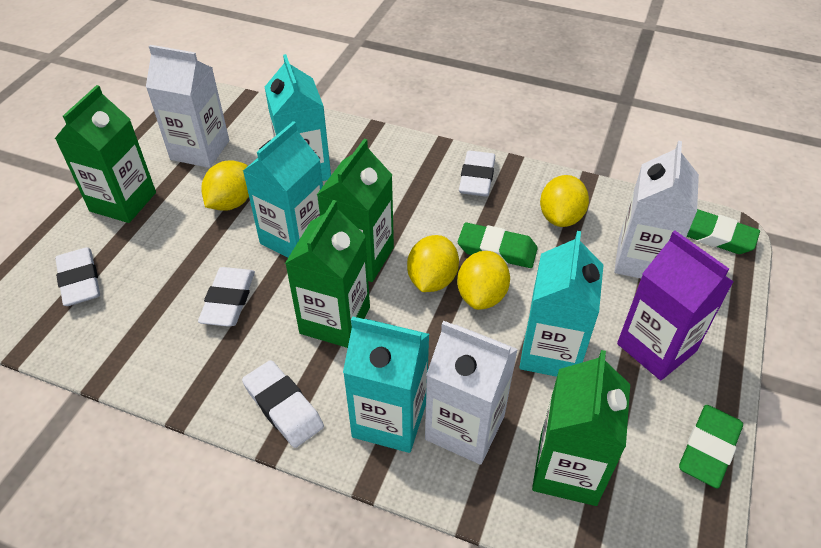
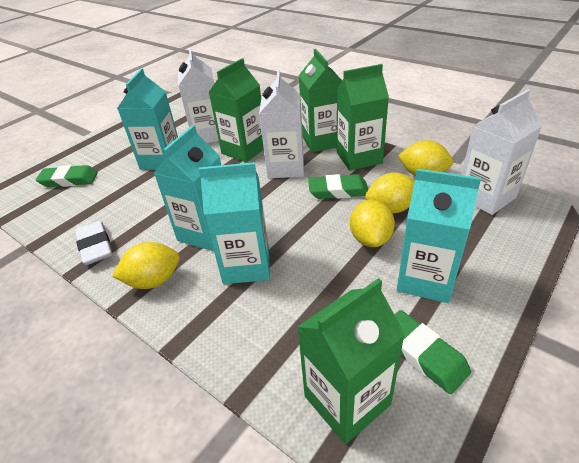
purple carton: [617,231,734,380] = 1 -> none = 0
white eraser: [55,247,100,306] [198,267,255,327] [242,360,324,448] [459,150,495,197] = 4 -> [75,221,113,265] = 1

